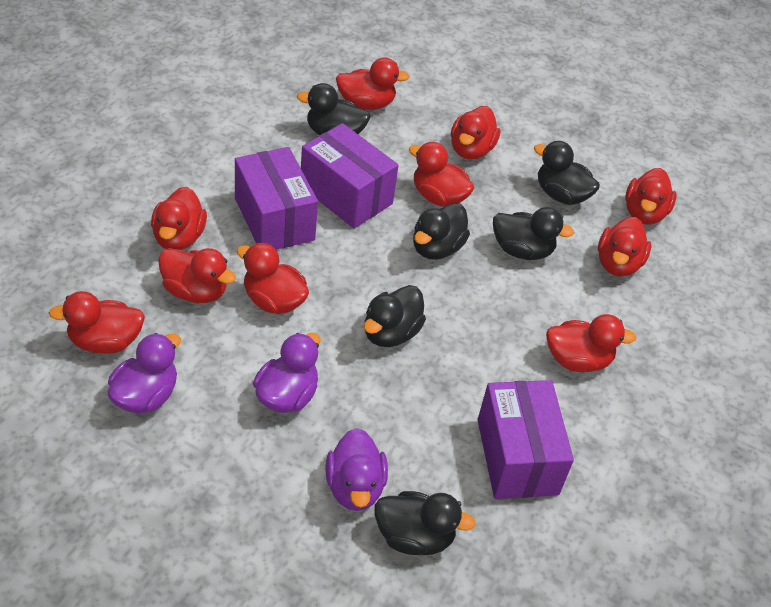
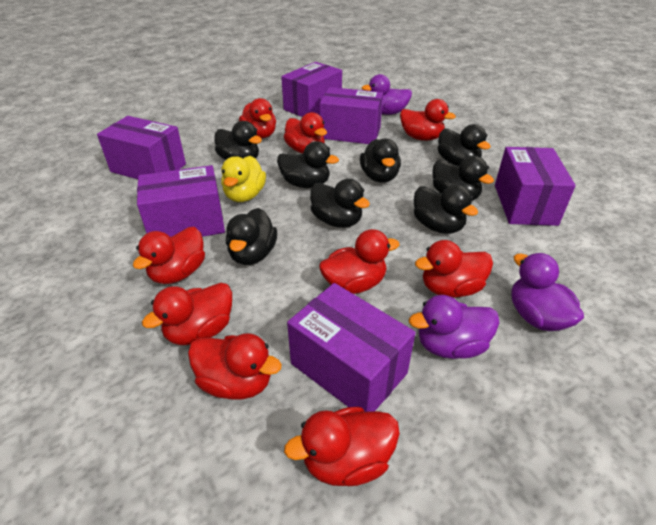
black duck: [297,83,370,135] [364,285,426,347] [374,491,476,555] [413,203,470,260] [493,207,574,260] [534,141,600,205] = 6 -> [215,121,262,160] [226,208,277,265] [277,141,339,188] [310,179,370,228] [360,139,401,183] [414,185,478,234] [433,156,494,201] [438,124,491,166] = 8
purple box: [235,147,318,250] [301,123,399,228] [478,380,574,499] = 3 -> [97,116,186,179] [137,165,225,237] [281,62,342,117] [287,283,416,412] [320,87,383,144] [495,147,576,226] = 6
red duck: [49,291,145,354] [151,187,207,250] [158,248,236,303] [236,243,309,314] [336,57,410,110] [409,142,474,207] [451,106,500,160] [546,314,637,372] [598,217,651,277] [625,168,677,225] = 10 -> [133,227,205,284] [142,283,232,345] [188,333,282,400] [239,98,276,139] [284,112,327,154] [284,407,400,486] [319,229,399,294] [400,99,456,141] [415,240,493,298] = 9
yellow duck: none = 0 -> [221,156,266,202] = 1

